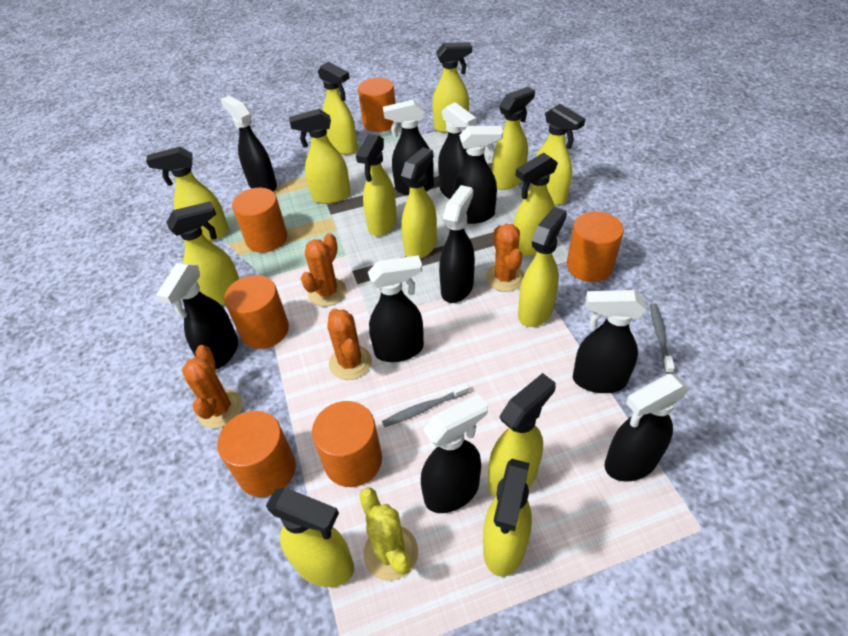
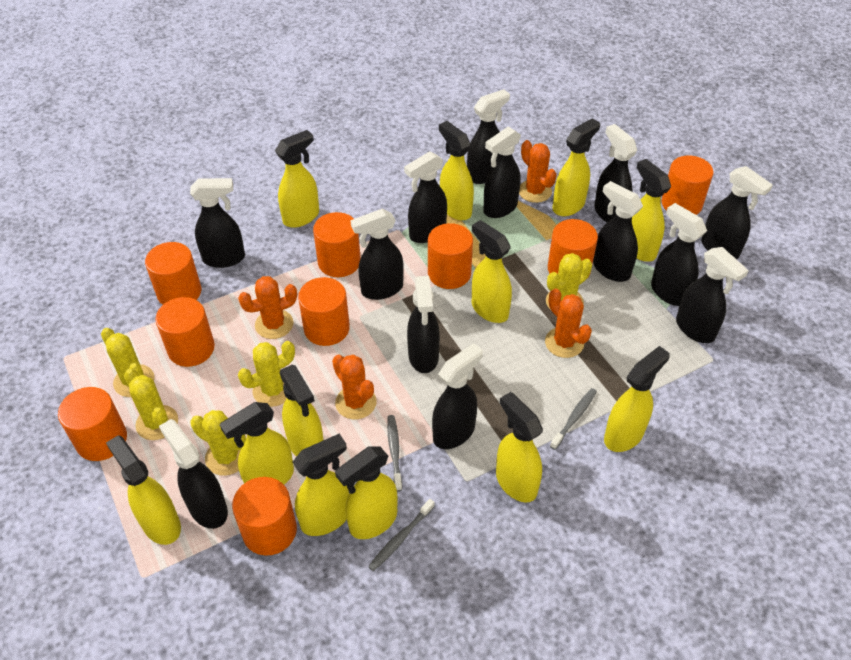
black spray bottle: [156,263,238,369] [221,96,277,192] [368,255,424,362] [383,100,434,195] [421,394,488,513] [438,102,476,199] [439,185,475,303] [453,126,503,224] [573,290,646,393] [604,374,690,482] = 10 -> [159,419,228,529] [190,178,245,268] [350,209,404,300] [404,151,447,243] [407,276,440,373] [432,343,483,449] [467,89,510,184] [483,126,521,218] [593,181,643,282] [594,124,637,222] [651,203,707,306] [676,247,749,343] [701,166,773,259] = 13
grey toothbrush: [382,383,469,427] [650,303,675,374] = 2 -> [368,499,435,571] [387,415,402,491] [550,388,597,450] = 3
orange cylinder: [217,411,296,497] [224,275,289,349] [232,188,287,252] [312,401,382,487] [358,78,395,132] [567,212,624,282] = 6 -> [58,387,127,461] [145,242,201,305] [155,297,215,367] [232,477,297,556] [298,277,350,346] [313,212,361,277] [428,223,473,289] [548,219,598,276] [661,156,713,215] = 9
yellow cactus: [359,488,418,581] = 1 -> [101,328,155,397] [124,369,178,440] [190,410,246,476] [238,341,295,407] [546,253,592,310] = 5
yellow spray bottle: [146,147,229,242] [166,201,239,306] [266,487,354,587] [289,109,351,204] [318,62,358,155] [356,134,397,236] [401,147,437,259] [433,42,472,133] [483,459,532,577] [488,373,556,497] [492,87,535,190] [514,153,558,256] [518,207,567,327] [536,104,585,205] = 14 -> [106,435,181,545] [220,402,294,485] [275,130,319,228] [280,365,323,457] [293,433,349,536] [335,446,398,539] [439,121,474,220] [472,220,512,323] [496,392,543,503] [553,118,600,216] [604,346,670,452] [632,159,671,262] = 12

